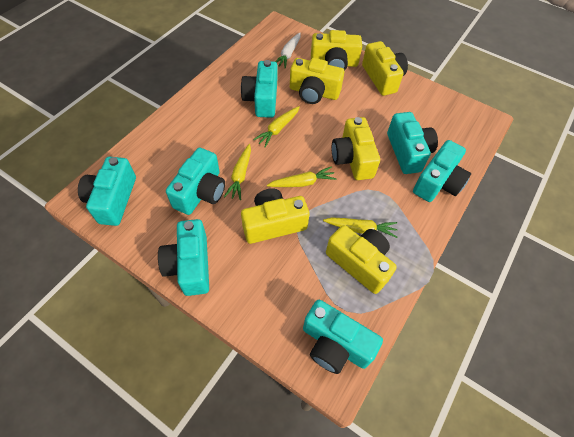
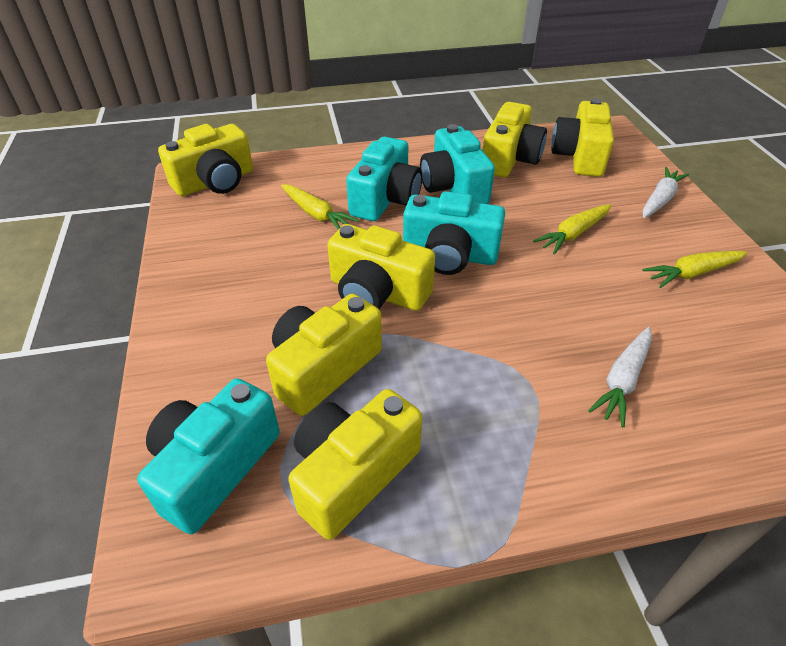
turquoise camera: [78,157,136,226] [158,219,209,296] [166,148,225,215] [241,60,278,118] [303,300,383,374] [387,112,438,174] [413,140,471,202] = 7 -> [137,378,280,534] [346,137,422,221] [403,191,505,275] [420,124,495,204] = 4
white carrot: [275,33,300,69] = 1 -> [588,327,652,428] [643,167,689,218] = 2
yellow carrot: [224,144,251,200] [253,106,300,148] [267,166,337,187] [323,218,397,238] = 4 -> [281,184,359,230] [533,204,611,255] [642,251,748,288] = 3

